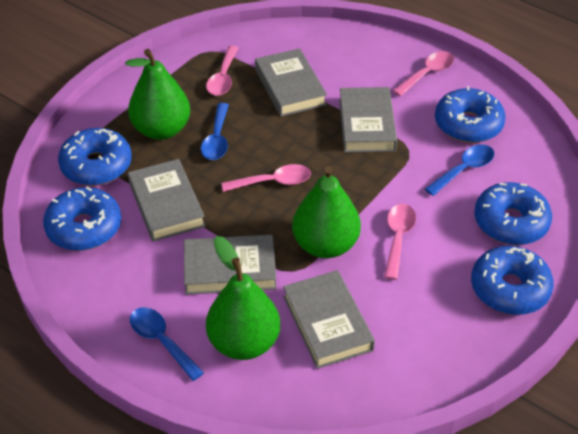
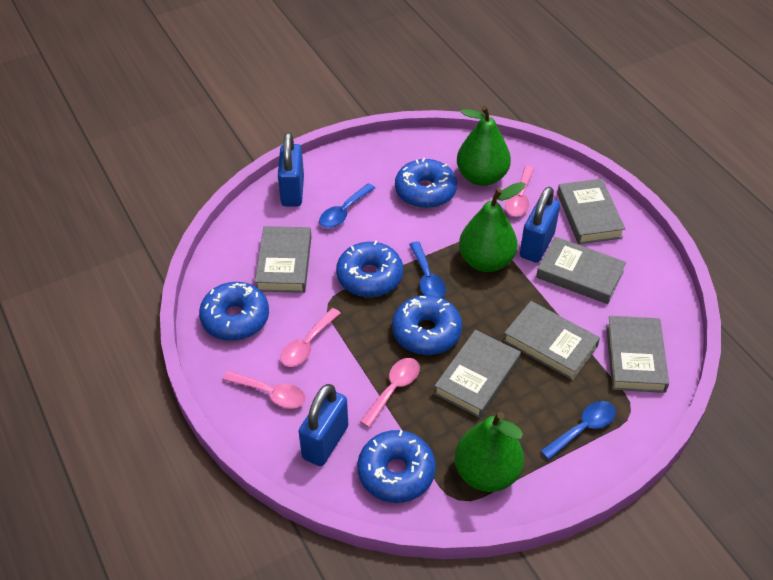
blue padlock: none = 0 -> [278,132,304,206] [299,384,348,466] [520,187,560,263] = 3
grey book: [128,159,205,242] [184,235,277,295] [255,48,327,117] [283,270,375,369] [339,87,397,153] = 5 -> [255,226,311,293] [434,330,521,418] [503,301,600,380] [536,237,626,304] [557,179,625,244] [606,316,669,393] = 6

